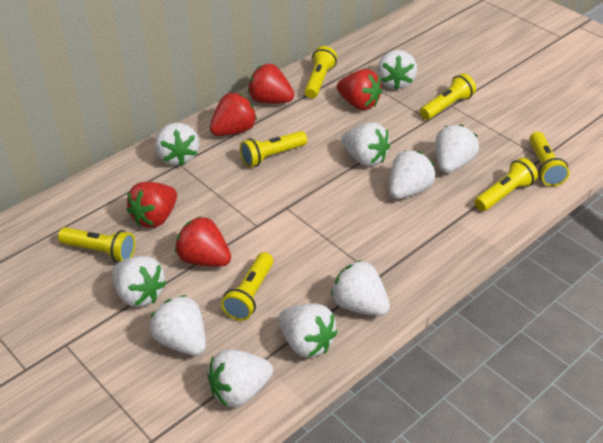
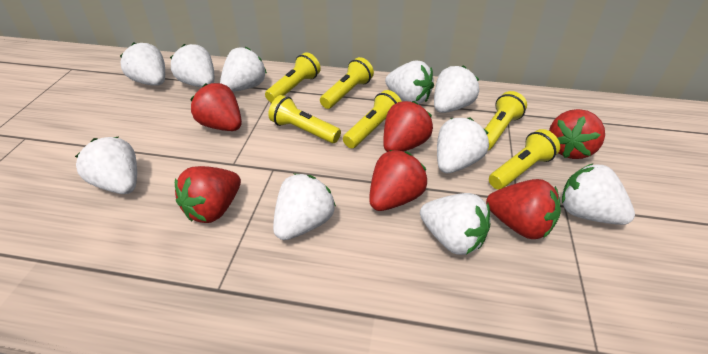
red strawberry: [127,182,177,228] [175,216,231,267] [210,93,257,136] [248,64,294,104] [337,69,382,110] = 5 -> [175,166,241,223] [190,83,242,131] [369,150,427,211] [383,101,433,152] [486,179,561,239] [549,109,605,159] = 6
yellow flashlight: [58,227,135,262] [221,252,273,321] [240,131,307,167] [304,46,337,98] [420,73,476,120] [475,158,538,211] [529,132,570,186] = 7 -> [265,52,321,103] [268,95,341,143] [320,57,374,109] [343,90,402,148] [485,91,527,150] [489,129,560,190] = 6

